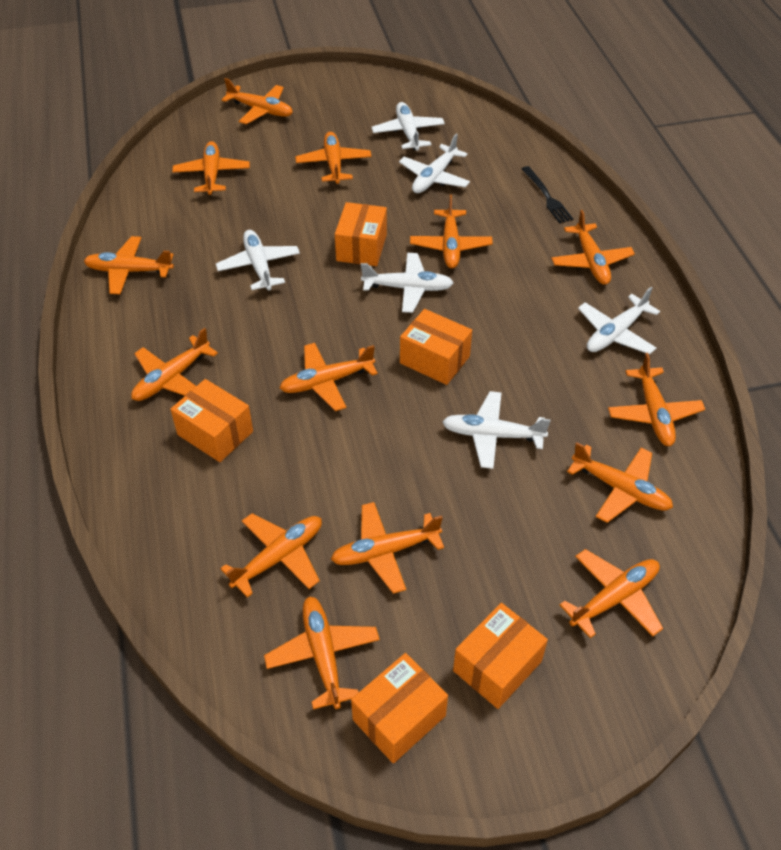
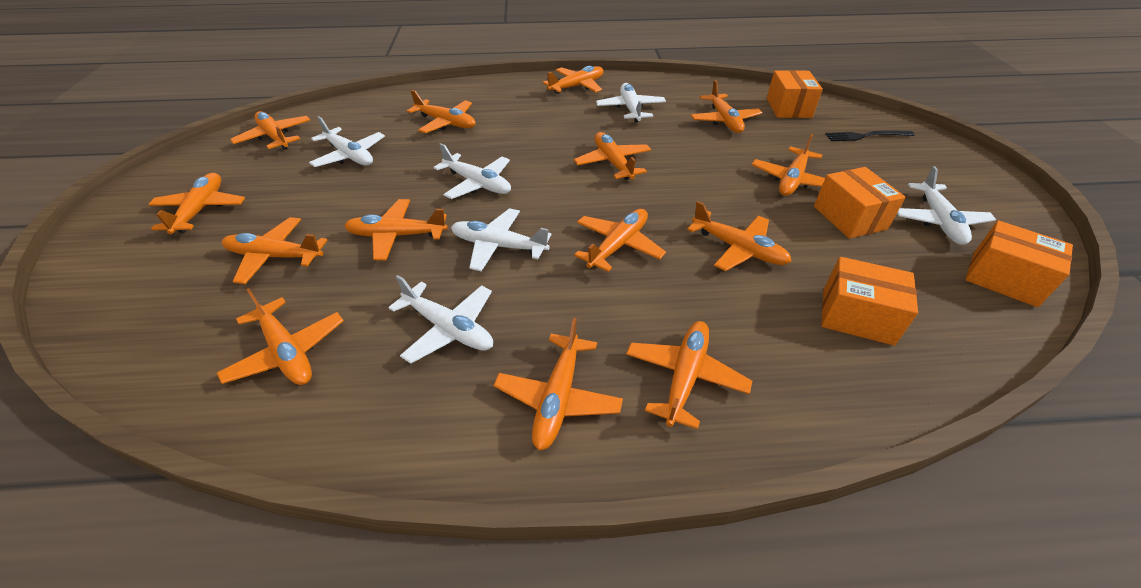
orange box: [170,379,253,462] [335,202,387,266] [351,653,448,763] [400,309,472,385] [453,603,548,709] = 5 -> [767,70,823,118] [814,167,906,239] [821,257,918,346] [965,220,1073,307] = 4

